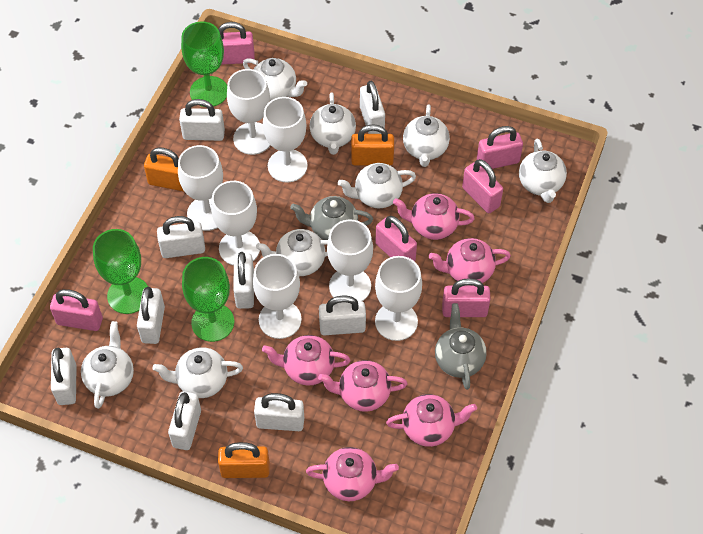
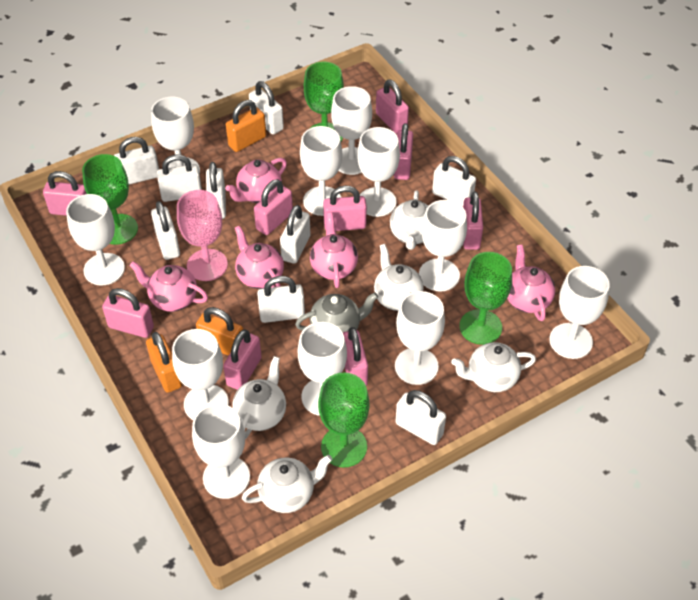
green goblet: [93,229,148,314] [181,21,227,107] [182,257,234,342] = 3 -> [82,154,138,245] [304,62,344,142] [318,373,370,468] [459,252,512,345] = 4
grey teapot: [290,196,373,240] [435,303,487,390] = 2 -> [295,292,378,332] = 1
pink goblet: none = 0 -> [177,190,228,281] = 1
pink padlock: [50,289,103,331] [218,22,255,65] [376,216,417,261] [442,278,491,317] [462,159,503,213] [477,126,523,169] = 6 -> [43,171,87,216] [102,288,154,338] [223,329,262,390] [254,179,293,235] [323,186,367,231] [343,327,368,386] [376,79,409,134] [394,123,413,180] [463,192,483,250] = 9
pink teapot: [262,335,351,386] [306,447,399,501] [318,360,407,412] [386,394,477,447] [393,193,475,240] [429,238,511,286] = 6 -> [129,261,208,312] [225,158,287,203] [235,225,284,289] [310,213,358,288] [507,245,555,321] = 5
white goblet: [178,145,223,231] [211,181,260,265] [227,69,270,155] [253,254,302,339] [263,97,308,183] [327,220,373,301] [375,256,422,341] = 7 -> [66,194,125,286] [151,97,200,174] [172,329,229,420] [192,404,250,499] [298,322,347,416] [300,126,342,216] [331,86,372,175] [357,127,400,217] [395,291,445,385] [419,200,467,292] [549,266,610,359] = 11
white teapot: [81,321,134,409] [152,347,243,398] [243,58,307,101] [256,229,328,276] [310,93,356,155] [338,163,416,209] [403,104,450,167] [519,139,567,203] = 8 -> [232,356,286,439] [242,455,332,513] [374,244,424,311] [390,190,428,250] [451,342,536,392] = 5

